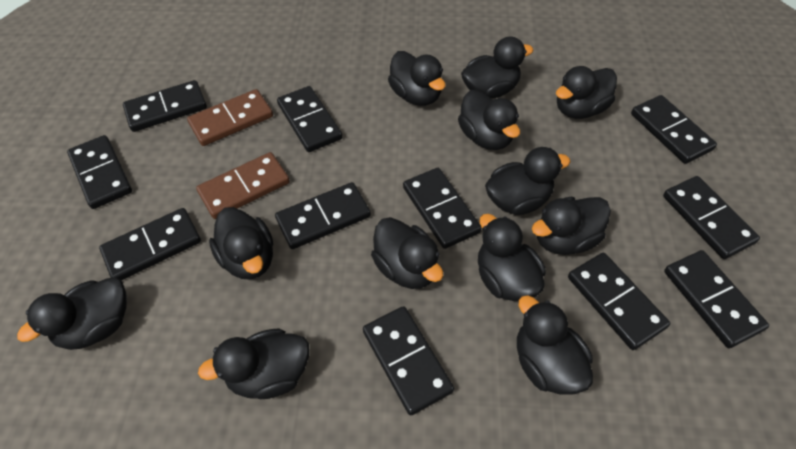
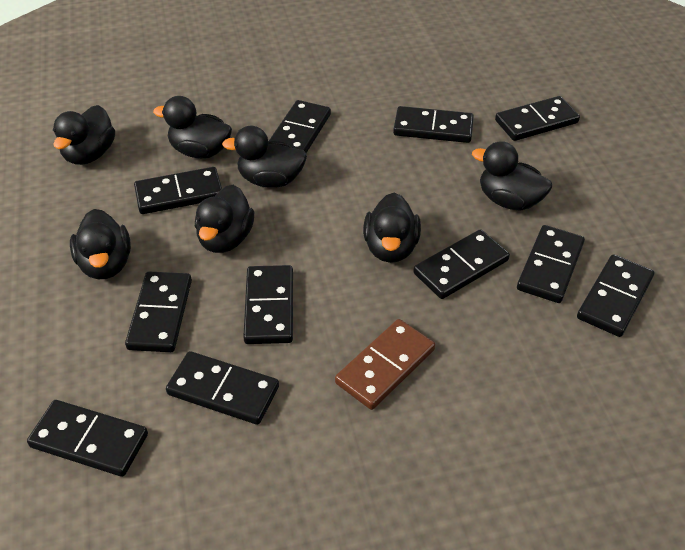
black duck: [17,277,127,350] [198,328,309,399] [209,207,273,280] [371,217,443,289] [388,51,446,106] [458,90,520,150] [461,37,534,99] [478,214,546,301] [485,147,571,215] [517,295,593,395] [532,197,611,255] [556,66,617,119] = 12 -> [53,105,115,165] [70,209,131,279] [153,96,232,158] [195,185,254,253] [222,126,307,188] [363,193,421,263] [472,141,552,211] = 7
brown domino: [187,89,273,146] [196,152,290,219] = 2 -> [335,319,435,410] = 1

